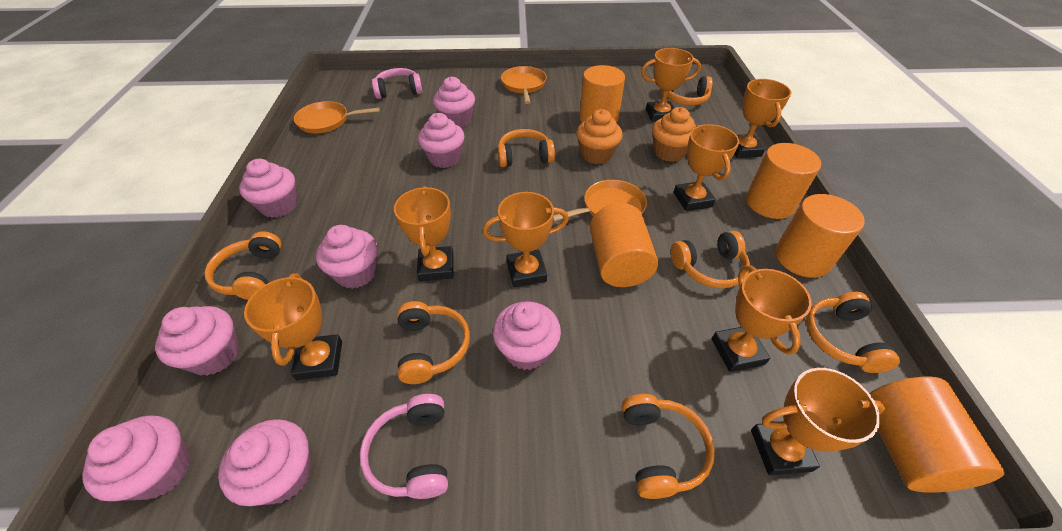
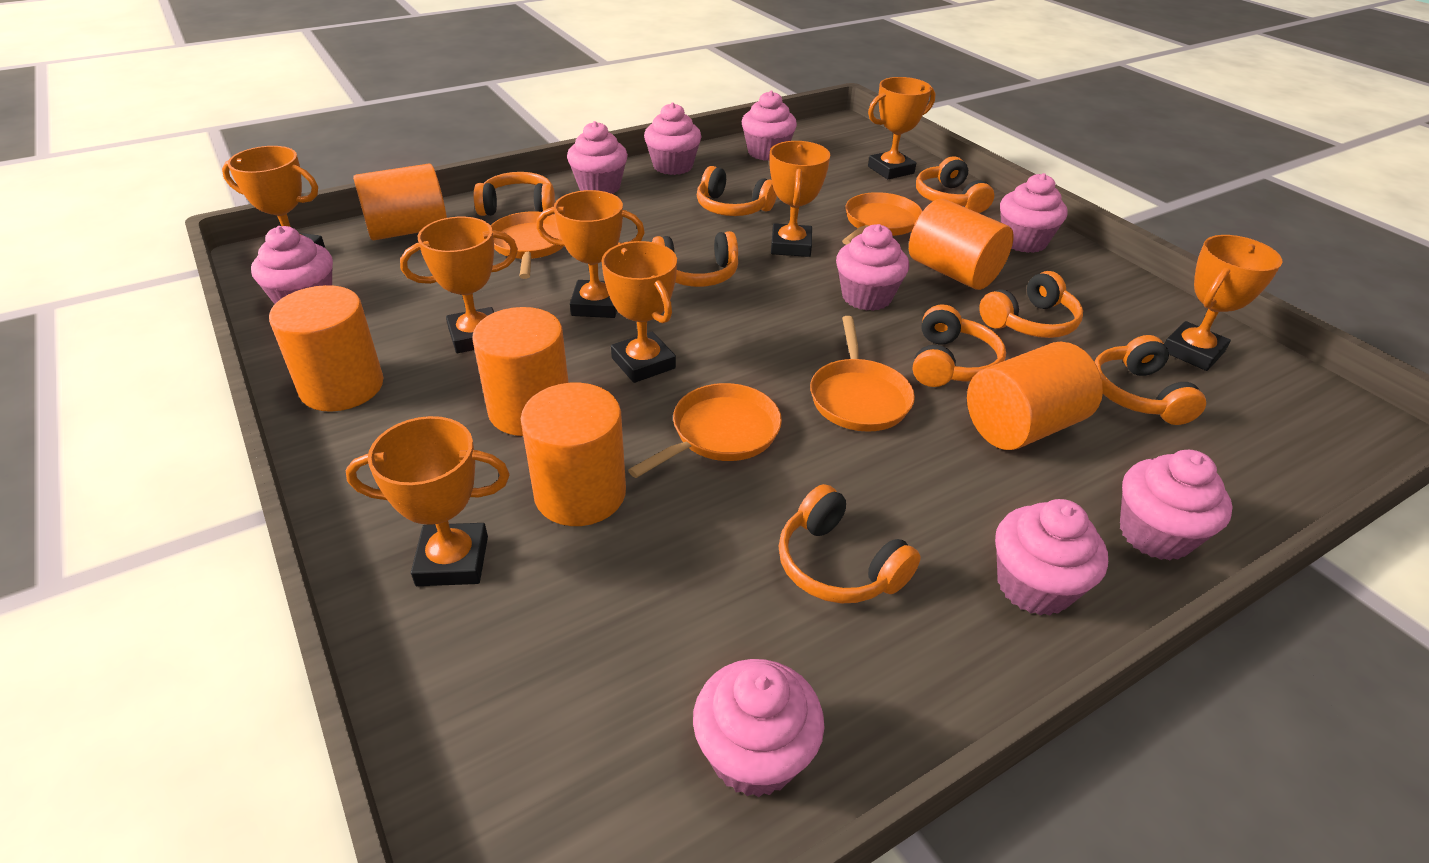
orange cupcake: [577,109,623,164] [652,107,696,162] = 2 -> none = 0
orange cylinder: [580,65,625,123] [590,203,658,287] [746,143,821,219] [775,194,865,278] [869,377,1004,493] = 5 -> [269,285,384,412] [353,164,447,240] [472,307,569,436] [521,383,626,526] [909,198,1014,290] [967,342,1103,450] = 6
orange headphones: [204,231,282,300] [397,301,470,384] [497,129,555,167] [622,394,715,499] [661,76,712,105] [671,231,750,288] [806,292,900,373] = 7 -> [474,172,555,216] [652,231,738,287] [697,166,777,216] [779,484,921,603] [913,304,1006,387] [916,156,994,213] [979,271,1083,338] [1094,335,1206,425] = 8
orange pan: [294,101,380,133] [501,66,547,104] [553,180,647,221] = 3 -> [491,211,564,279] [628,383,782,478] [810,316,915,432] [842,192,923,245] = 4
pink cupcake: [82,415,191,501] [155,306,240,376] [218,419,312,506] [239,159,297,218] [316,225,377,289] [418,113,465,168] [433,76,475,128] [493,302,561,370] = 8 -> [251,226,333,304] [567,121,628,194] [644,102,702,175] [693,659,825,797] [742,91,797,161] [836,224,909,311] [995,499,1108,616] [1000,173,1068,253] [1120,450,1233,560] = 9
pink headphones: [360,394,448,499] [372,68,422,99] = 2 -> none = 0

